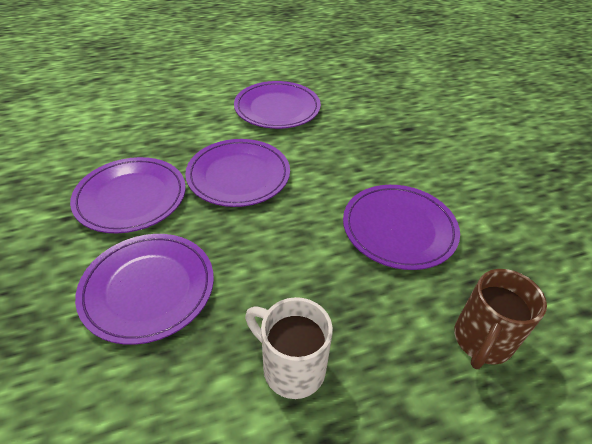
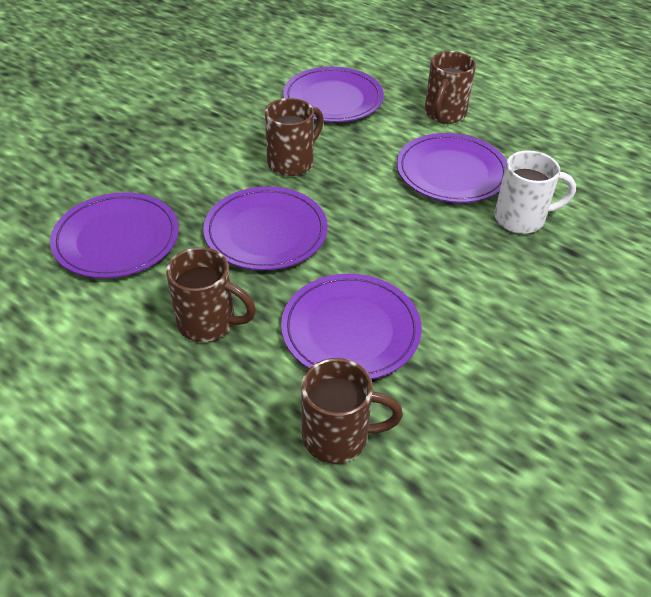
brown mug: [454,269,547,369] = 1 -> [166,247,256,342] [265,98,324,176] [301,358,403,464] [425,51,476,124] = 4

